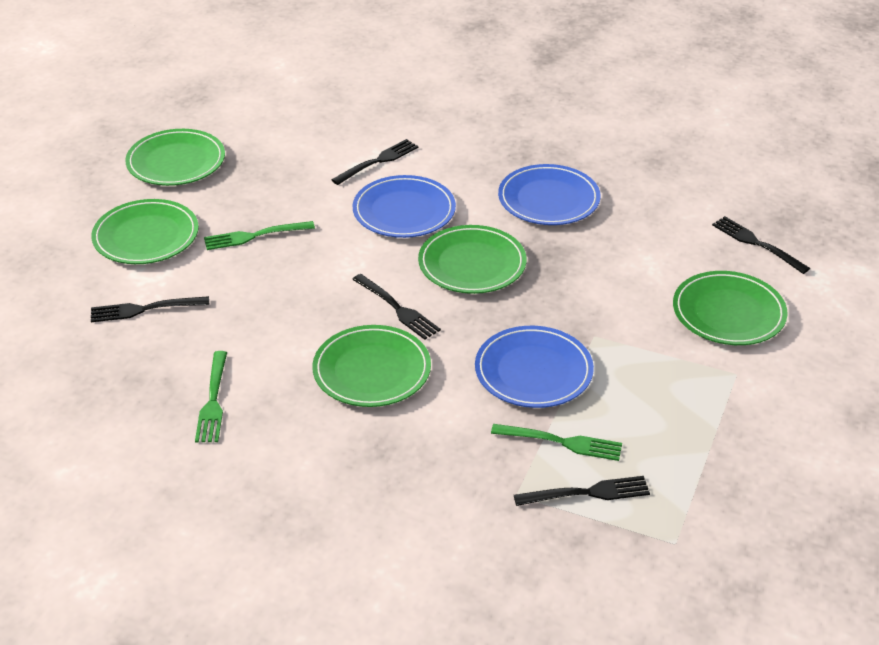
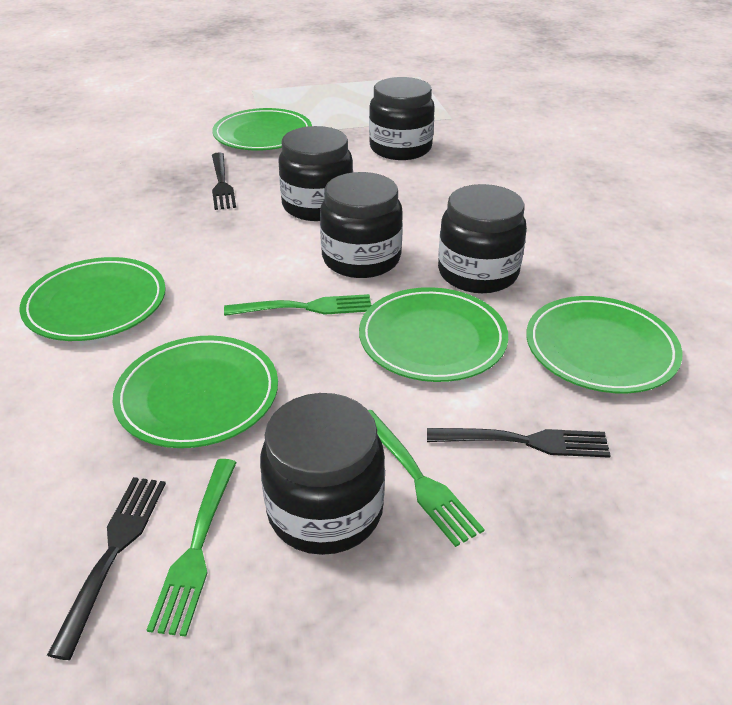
black fork: [91,296,209,322] [331,139,419,185] [352,274,441,340] [514,476,650,506] [712,216,810,274] = 5 -> [47,477,166,660] [212,152,236,210] [427,428,611,458] = 3
black jar: none = 0 -> [260,393,385,555] [279,126,353,221] [320,172,403,278] [369,77,435,160] [438,184,527,293] = 5
blue plate: [352,175,456,238] [475,326,594,408] [498,164,601,225] = 3 -> none = 0

